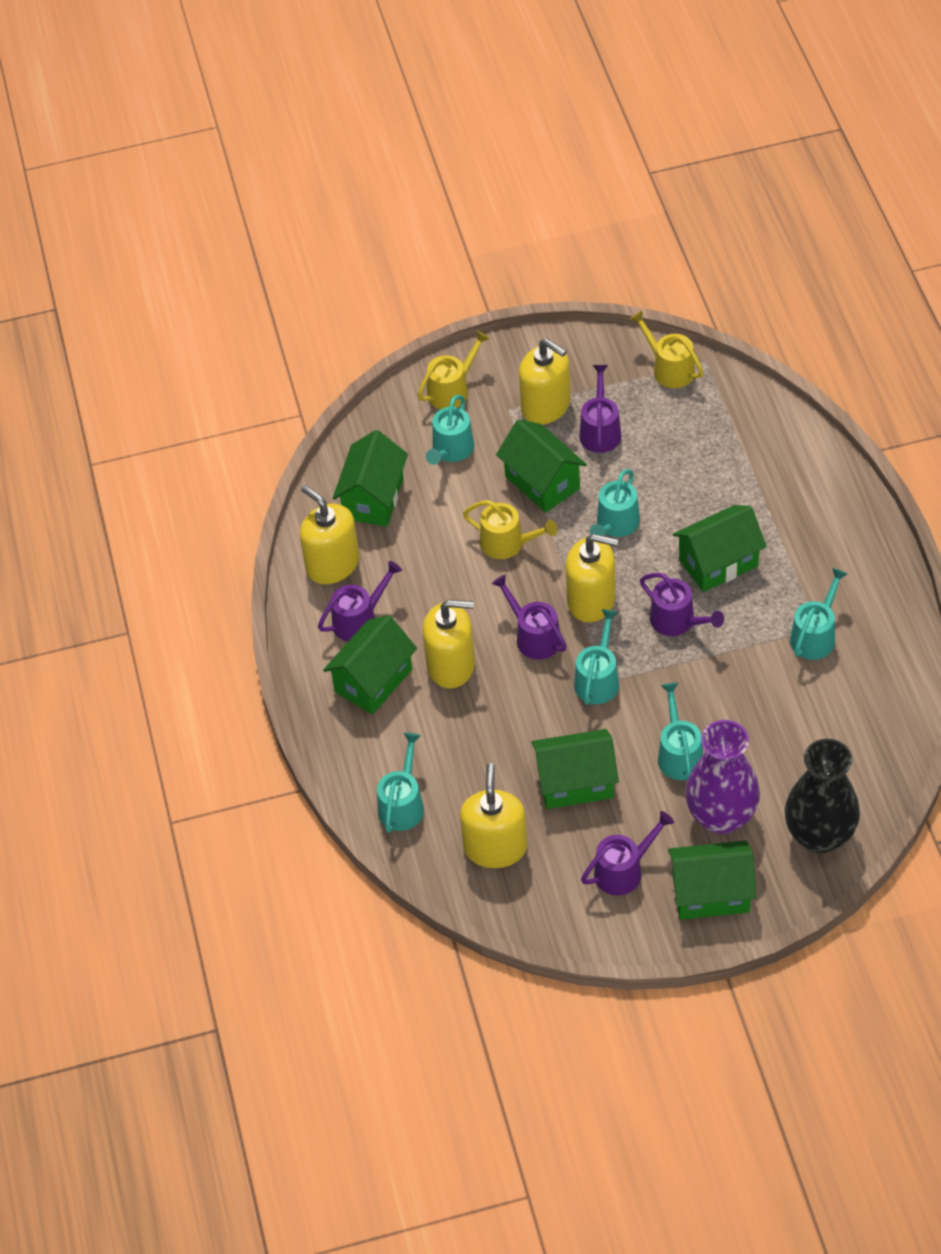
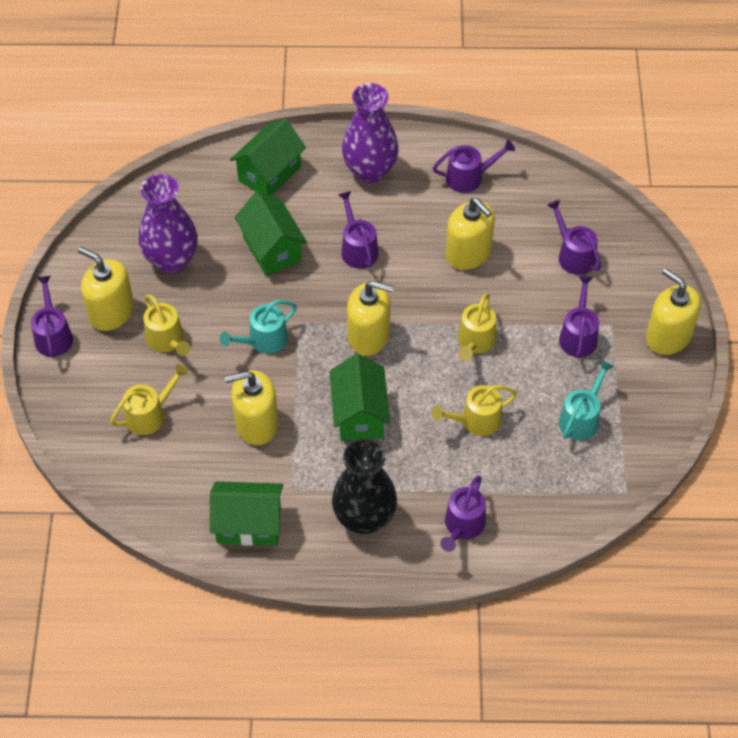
green house: [323,615,417,715] [333,430,408,527] [496,419,587,513] [531,729,619,809] [668,841,757,920] [673,505,767,592] = 6 -> [210,481,283,546] [230,119,306,196] [234,191,307,276] [329,354,390,441] = 4
purple vase: [685,720,760,834] = 1 -> [139,174,198,273] [342,83,399,183] = 2
purple watering can: [318,561,402,642] [492,574,567,660] [579,365,622,453] [581,811,674,895] [640,573,724,636] = 5 -> [31,276,73,358] [338,191,378,269] [433,139,515,193] [440,476,486,552] [547,200,601,275] [559,276,599,358] = 6
turquoise watering can: [377,733,424,833] [426,395,474,465] [574,609,619,705] [590,469,640,537] [658,683,703,781] [790,568,847,660] = 6 -> [220,300,297,354] [559,360,614,440] = 2
yellow watering can: [417,330,490,409] [463,500,558,559] [630,311,704,388] = 3 -> [110,364,188,435] [143,294,190,356] [432,385,517,436] [458,293,496,361] = 4

